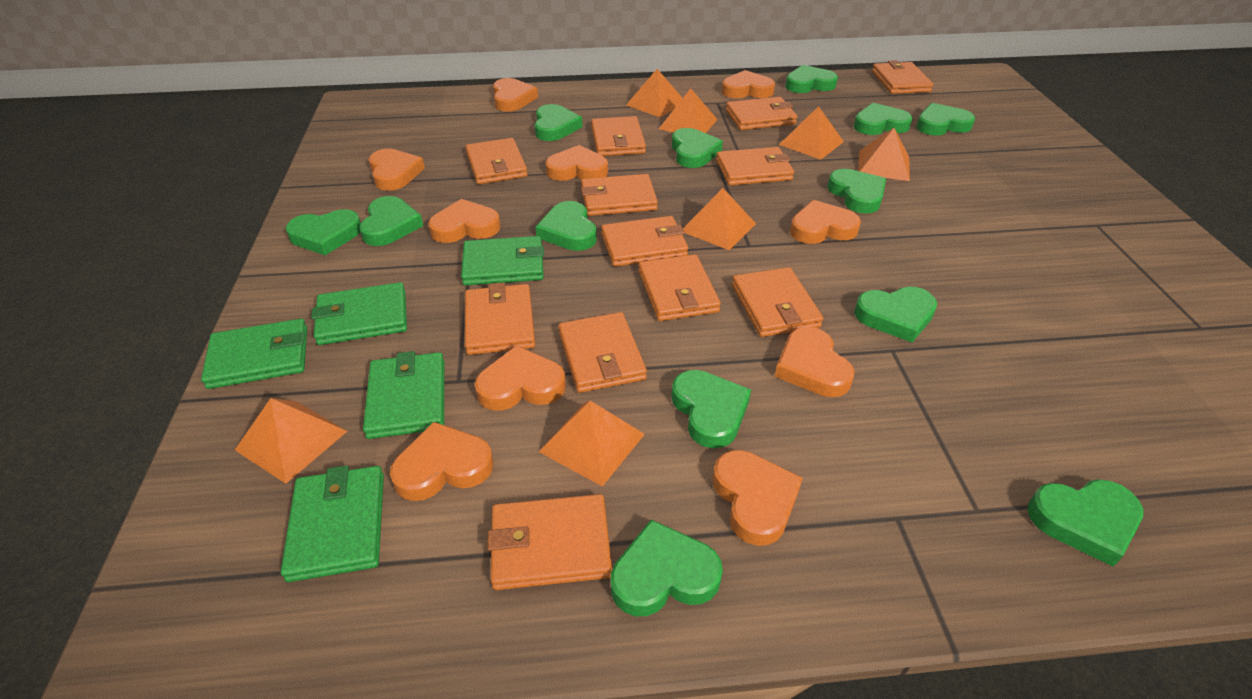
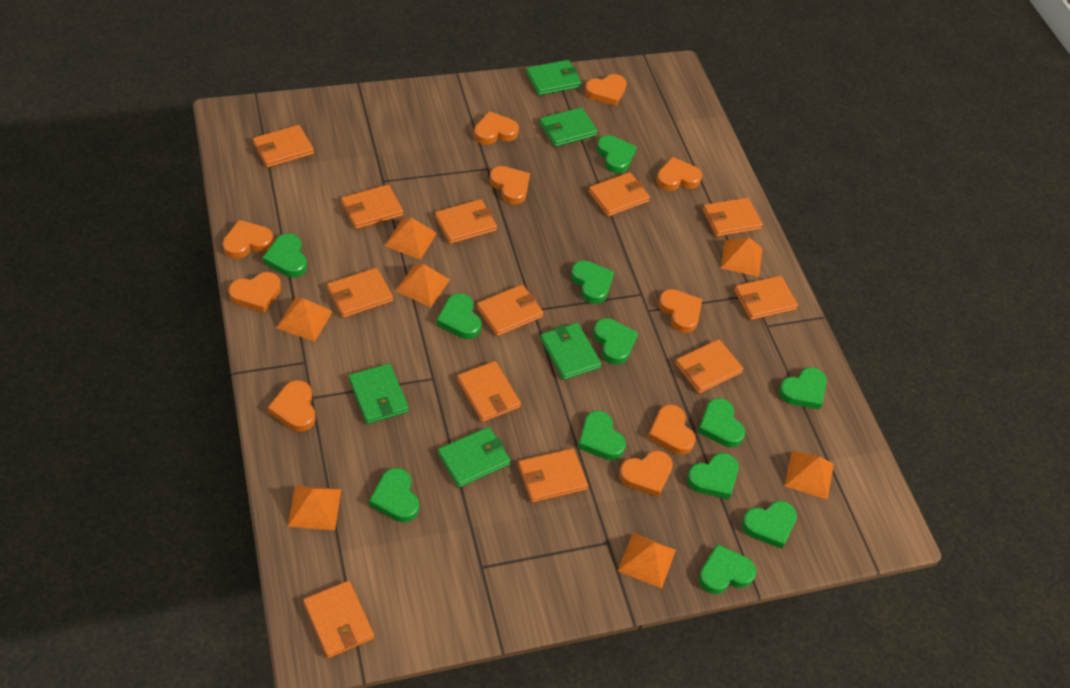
green heart: [286,209,361,255] [359,196,423,246] [534,104,583,141] [535,201,597,251] [611,520,723,616] [672,128,723,168] [672,370,751,448] [785,65,838,93] [827,169,886,214] [854,103,913,135] [854,287,937,343] [916,103,975,135] [1027,479,1144,567] = 13 -> [263,233,307,277] [369,468,419,522] [436,293,481,339] [571,260,614,304] [578,410,626,460] [593,318,638,365] [597,135,637,173] [687,453,739,499] [698,398,745,447] [699,544,756,594] [742,501,797,549] [779,367,827,410] = 12

